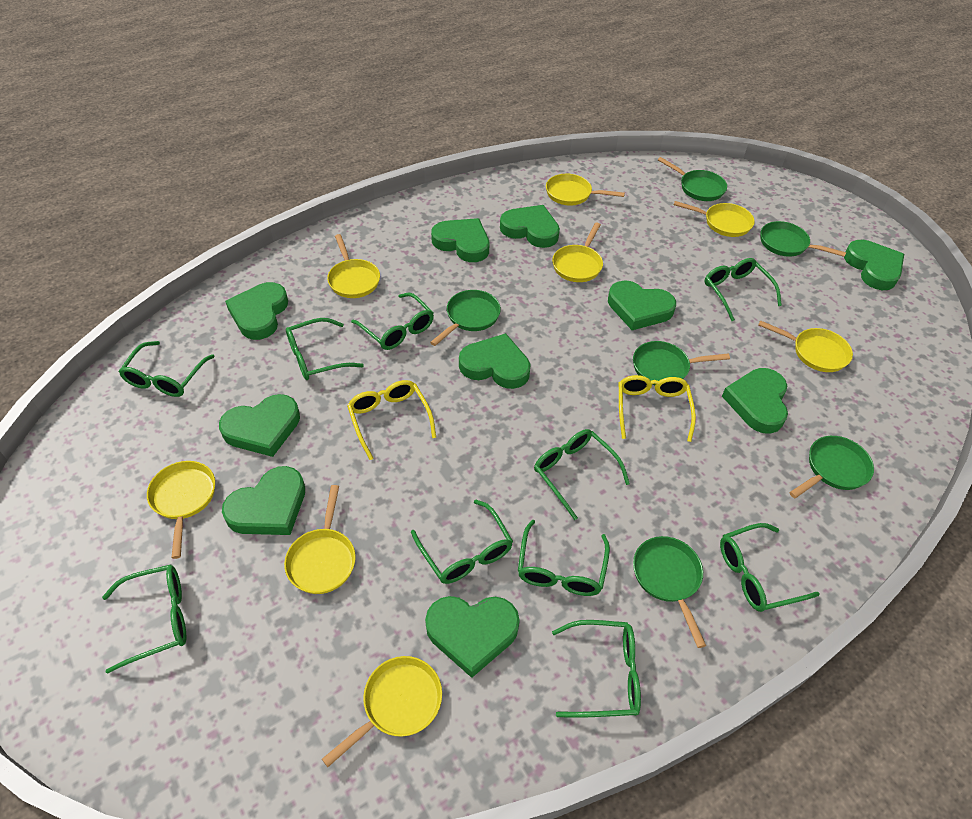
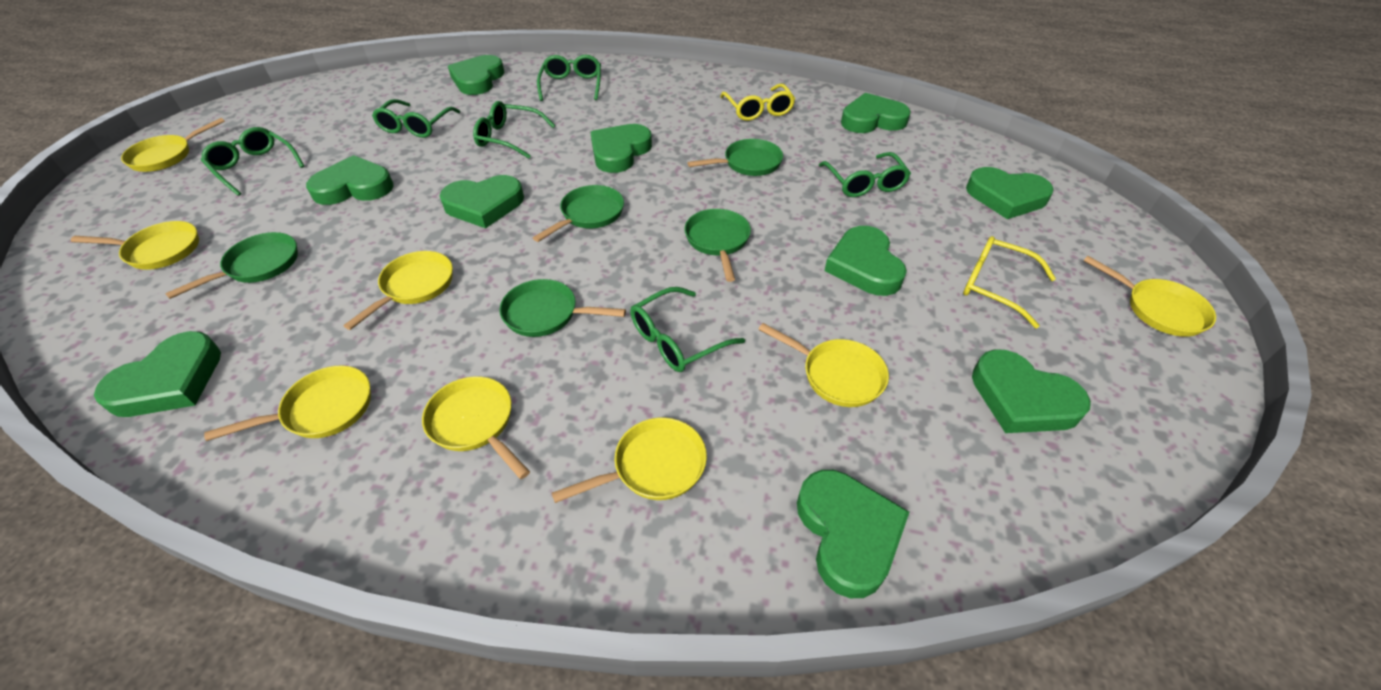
green glasses: [102,565,186,674] [119,341,215,397] [286,318,364,380] [351,293,434,350] [411,500,513,584] [518,520,610,596] [534,429,630,520] [552,620,641,718] [704,258,782,321] [720,523,819,612] = 10 -> [201,127,304,196] [372,99,460,138] [473,101,555,159] [537,55,601,101] [630,287,745,372] [819,152,911,197] = 6
green pan: [430,290,501,346] [633,341,730,385] [633,536,706,648] [658,157,727,201] [761,221,846,257] [789,436,874,498] = 6 -> [165,232,298,299] [499,279,626,337] [533,185,624,242] [684,209,751,282] [687,139,783,176] = 5

